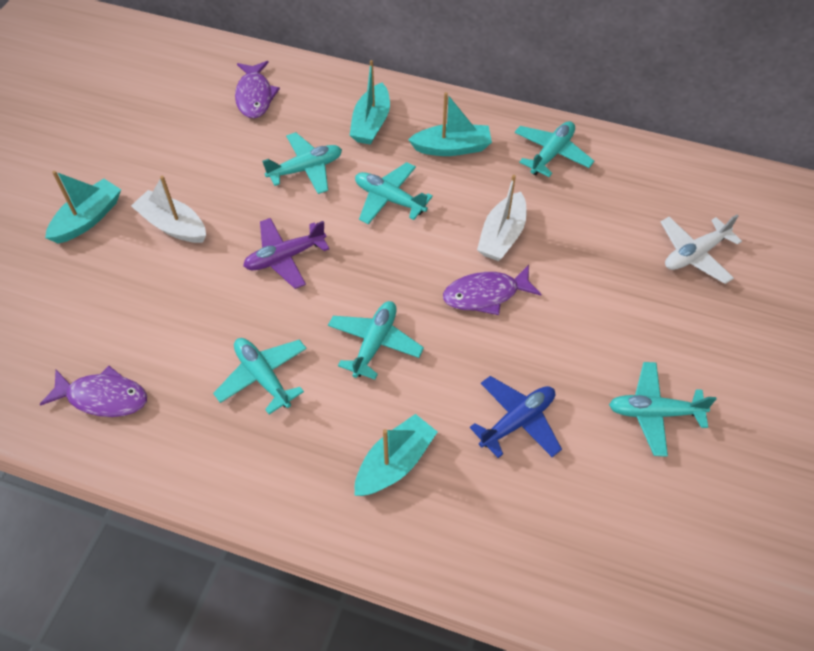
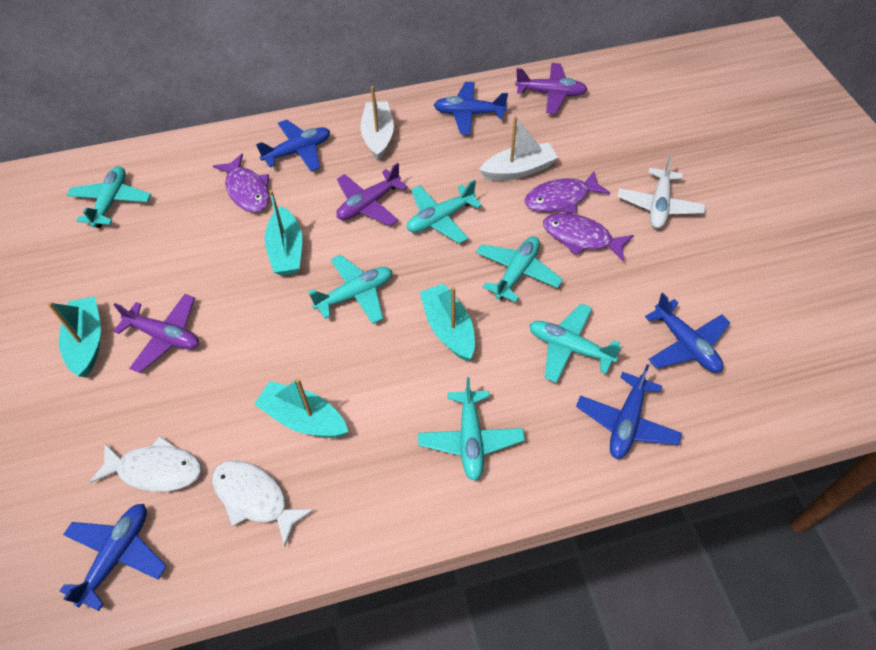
blue plane: [470,376,562,458] = 1 -> [59,504,167,611] [256,119,330,171] [434,82,508,135] [576,364,682,459] [645,293,731,373] = 5
purple plane: [243,218,329,289] = 1 -> [113,294,199,373] [336,163,408,226] [515,63,588,114] = 3
white fish: none = 0 -> [89,436,202,492] [212,460,314,546] = 2

